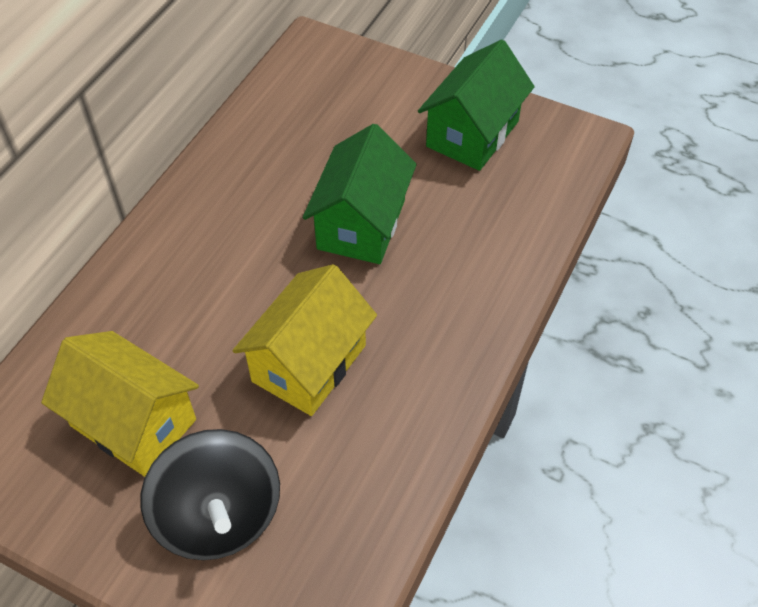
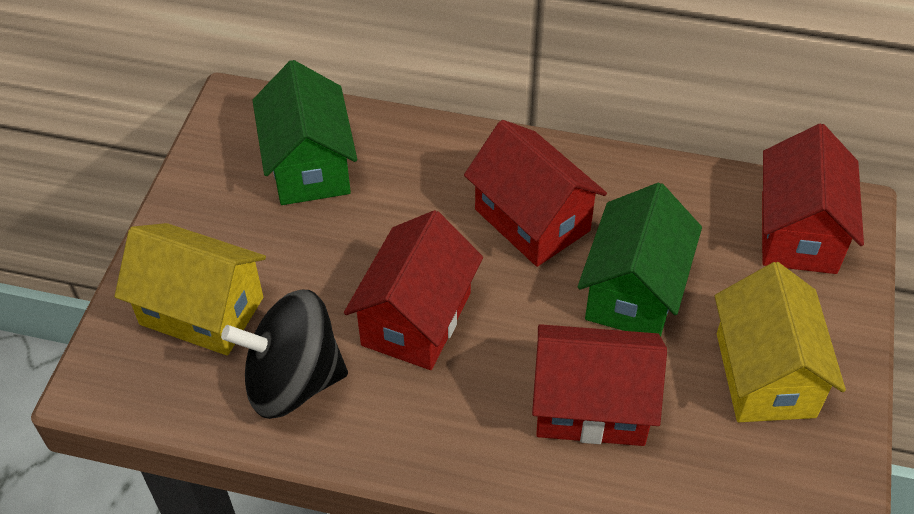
red house: none = 0 -> [344,210,483,370] [464,120,607,267] [532,324,667,446] [762,124,864,274] = 4

